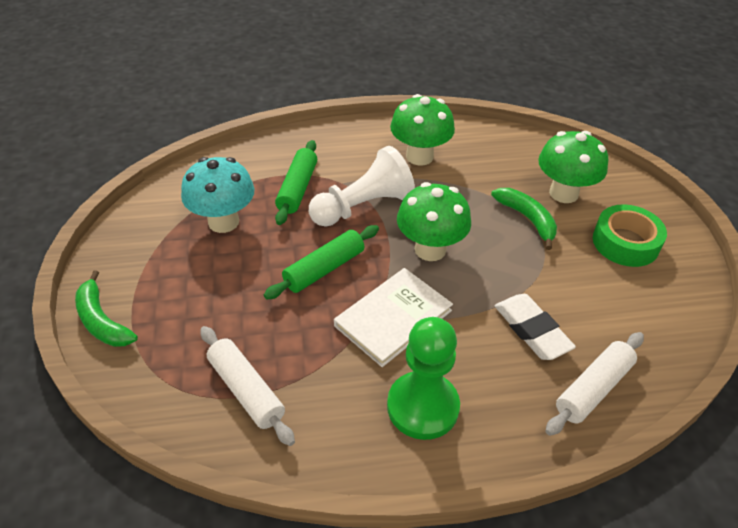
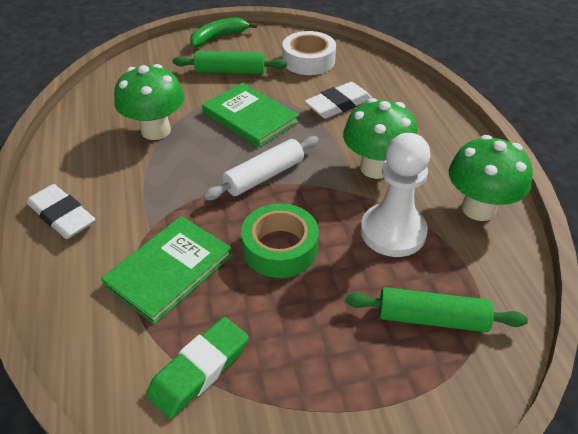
green banana: [75,271,138,347] [491,188,557,250] = 2 -> [190,17,257,47] = 1
green book: none = 0 -> [101,216,232,324] [202,83,299,147] = 2
green eraser: none = 0 -> [146,317,249,419] = 1
green pawn: [387,317,460,440] = 1 -> none = 0
turquoise mushroom: [181,157,254,233] = 1 -> none = 0
white book: [334,268,453,367] = 1 -> none = 0
white eraser: [495,294,576,360] = 1 -> [26,184,95,239] [304,82,372,119] = 2
white rolling pin: [200,326,295,446] [546,332,644,436] = 2 -> [203,136,319,200] = 1
white tape: none = 0 -> [282,31,336,75] = 1

